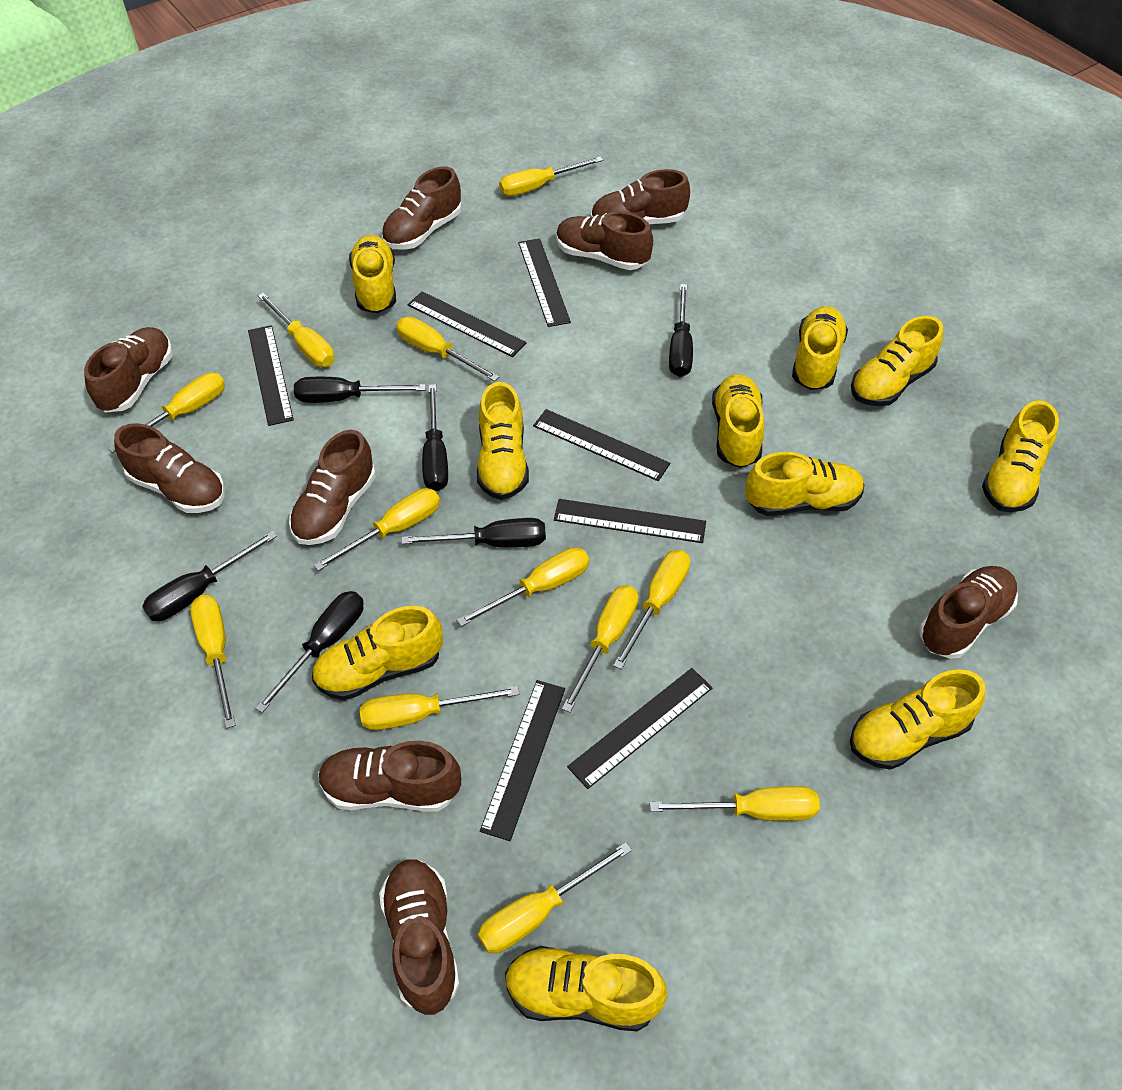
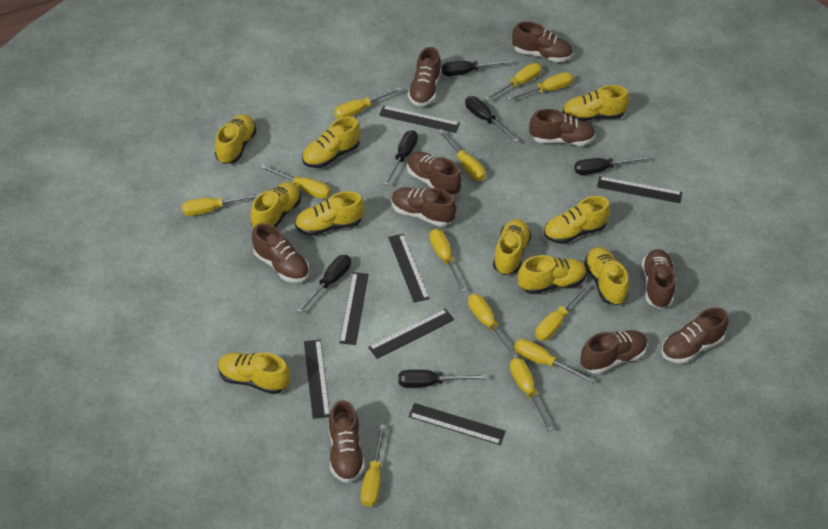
brown shoe: [84,327,173,413] [114,423,225,513] [289,429,376,545] [318,741,461,811] [379,859,459,1015] [382,166,461,250] [556,211,653,270] [590,169,690,224] [919,566,1018,659] = 9 -> [252,223,309,283] [329,400,365,483] [391,188,456,227] [407,152,462,196] [408,47,441,106] [512,22,572,62] [529,109,595,146] [580,330,647,374] [642,249,675,309] [661,307,729,364] = 10

